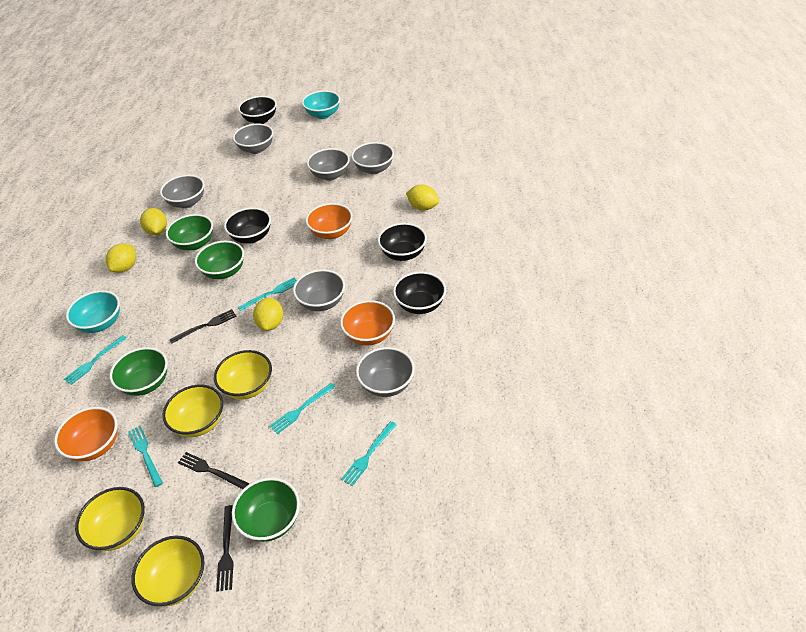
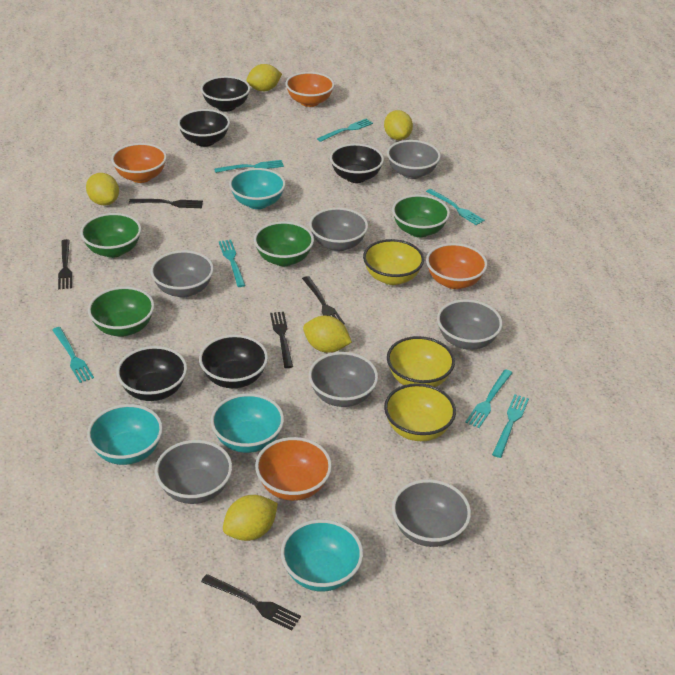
black bowl: [224,208,271,244] [238,96,277,124] [378,223,427,261] [393,272,446,314] = 4 -> [116,346,187,401] [178,109,230,147] [199,335,268,388] [201,76,250,112] [330,144,384,183] = 5
black fork: [169,309,237,344] [178,452,249,489] [216,505,234,592] = 3 -> [58,239,72,289] [129,199,203,208] [201,574,301,631] [270,312,293,368] [302,276,345,324] = 5
grey bowl: [160,175,204,208] [233,123,274,154] [293,269,345,311] [307,148,350,181] [351,142,394,174] [356,347,415,397] = 6 -> [151,250,214,298] [155,440,232,504] [309,207,368,251] [309,352,378,407] [387,140,441,179] [392,479,471,547] [437,299,503,350] = 7
orange bowl: [54,407,118,461] [306,203,353,239] [340,300,395,345] = 3 -> [111,143,167,183] [255,437,332,501] [285,72,334,107] [426,243,487,289] = 4
turquoise bowl: [66,290,120,333] [302,90,340,119] = 2 -> [87,404,163,465] [211,393,284,453] [229,168,286,209] [281,519,363,592] = 4
turquoise fork: [64,335,127,385] [128,426,163,487] [238,277,296,311] [270,383,335,434] [341,421,397,486] = 5 -> [52,327,94,383] [214,160,284,173] [219,240,245,287] [317,119,373,142] [426,189,485,225] [465,369,512,428] [492,395,529,458] = 7
yellow bowl: [75,487,145,551] [131,536,205,607] [162,385,223,437] [214,350,272,400] = 4 -> [363,239,424,285] [384,383,456,441] [387,336,455,387] = 3
yellow lemon: [106,243,136,273] [140,208,167,235] [253,298,283,331] [406,185,439,210] = 4 -> [86,173,119,206] [223,495,278,541] [246,64,282,91] [303,316,352,353] [384,110,413,140] = 5

